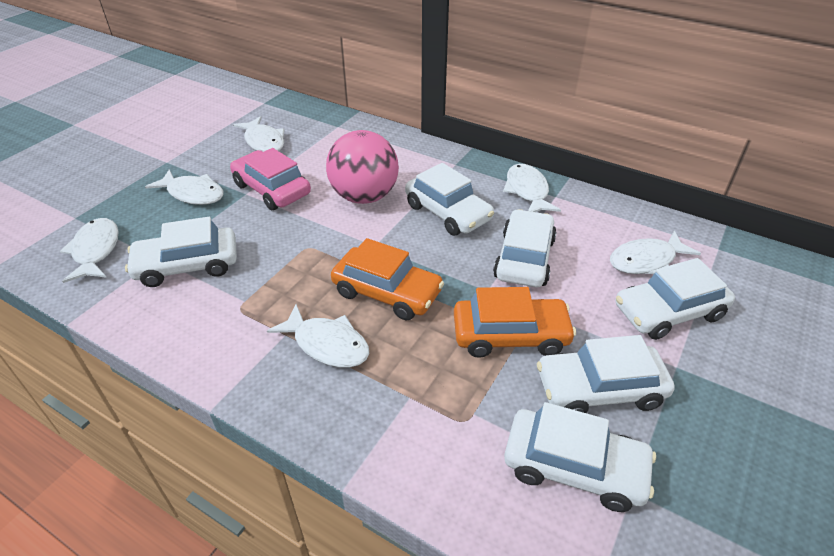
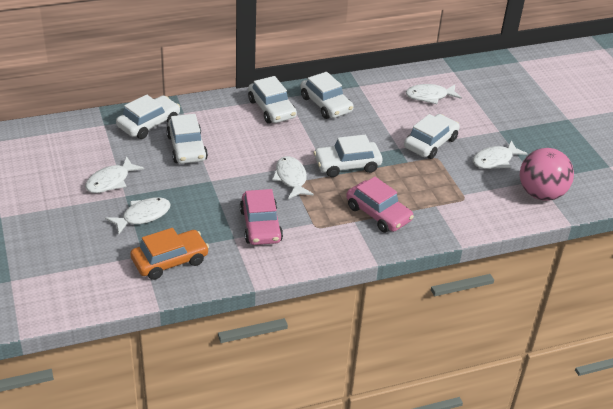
orange car: [331,238,444,320] [454,287,576,358] = 2 -> [130,228,209,280] = 1
pink car: [230,148,311,210] = 1 -> [240,189,283,245] [346,177,414,233] = 2
white fish: [60,218,119,283] [145,169,224,205] [233,116,285,152] [267,304,370,368] [503,164,561,212] [610,231,701,274] = 6 -> [85,157,144,193] [105,197,171,234] [272,156,314,199] [406,84,462,104] [473,140,528,169] = 5

